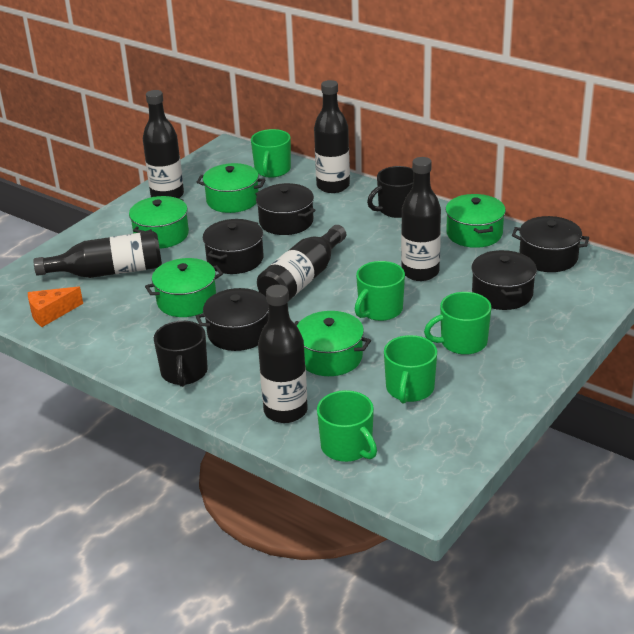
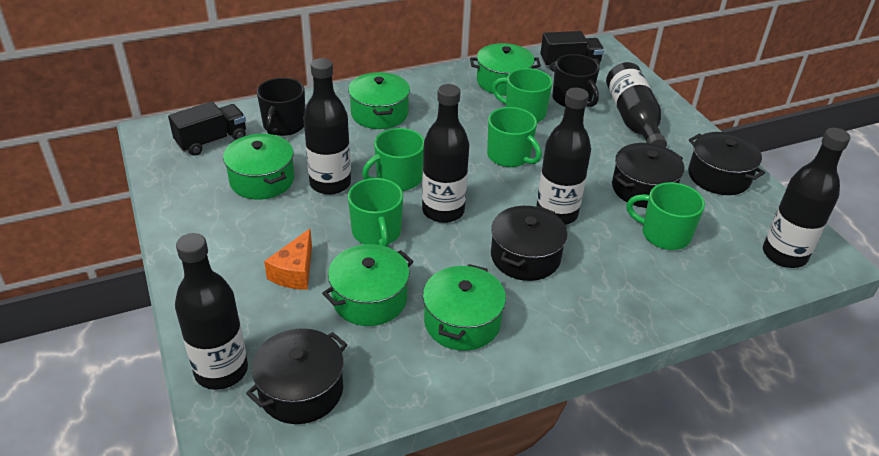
black pot: [196,288,269,351] [203,219,264,274] [256,183,315,235] [471,250,537,310] [512,216,589,272] = 5 -> [246,328,347,424] [491,206,567,281] [612,143,685,208] [688,132,765,195] = 4
black truck: none = 0 -> [168,101,246,156] [540,31,604,72] = 2

